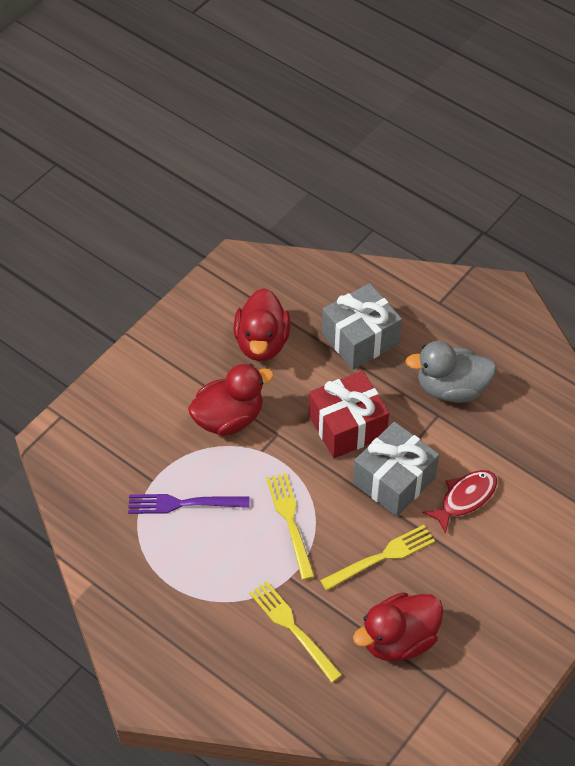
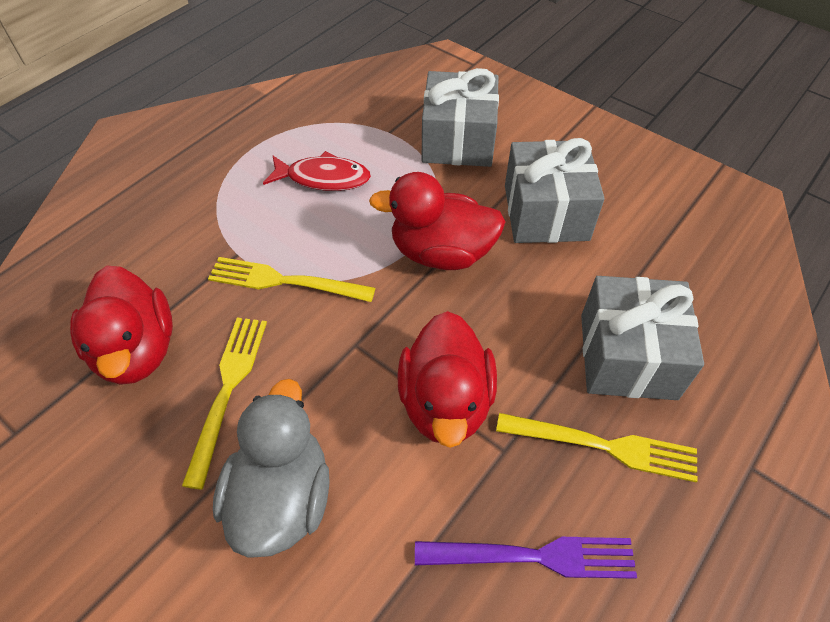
grey gift: [322,283,402,370] [353,422,439,516] = 2 -> [422,68,499,167] [505,138,605,243] [581,276,704,400] = 3
red gift: [309,371,389,458] = 1 -> none = 0

